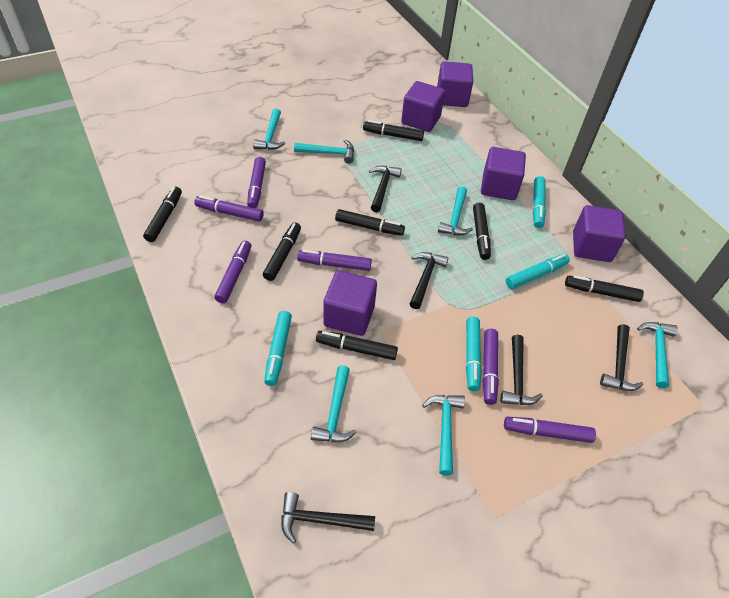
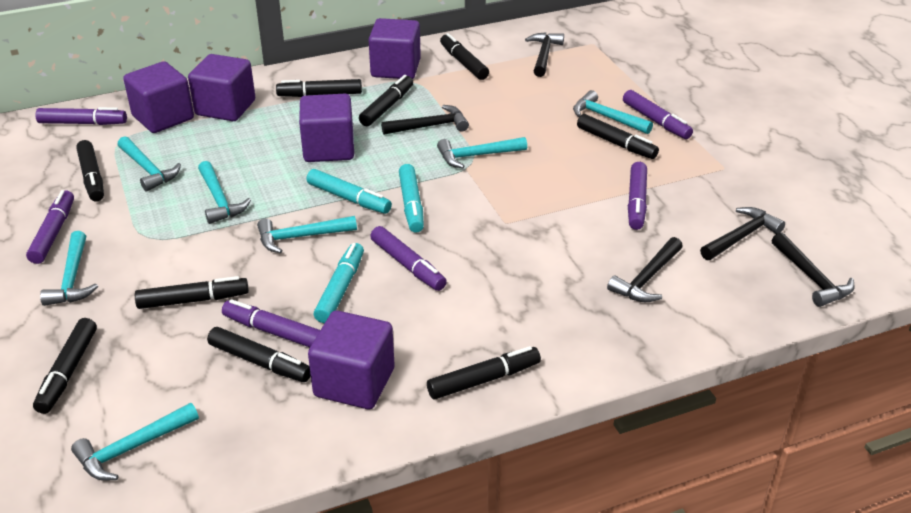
black marker: [143,187,182,242] [263,222,301,281] [316,331,398,360] [335,209,405,236] [363,120,424,141] [473,203,491,260] [565,275,644,302] = 7 -> [33,318,97,414] [76,140,104,202] [135,276,249,309] [207,327,311,382] [276,79,362,97] [359,75,413,126] [427,346,541,400] [440,33,489,80] [577,114,659,159] = 9
turquoise hammer: [253,108,285,150] [294,140,354,163] [311,365,356,442] [422,395,465,476] [438,187,473,235] [637,322,678,388] = 6 -> [40,231,98,306] [71,403,199,481] [118,136,181,191] [198,161,251,224] [257,216,357,253] [437,137,527,168] [573,90,653,134] = 7
turquoise marker: [264,311,292,386] [466,317,482,391] [506,254,570,289] [533,176,546,228] = 4 -> [307,169,392,214] [314,243,364,323] [399,164,424,233] = 3

